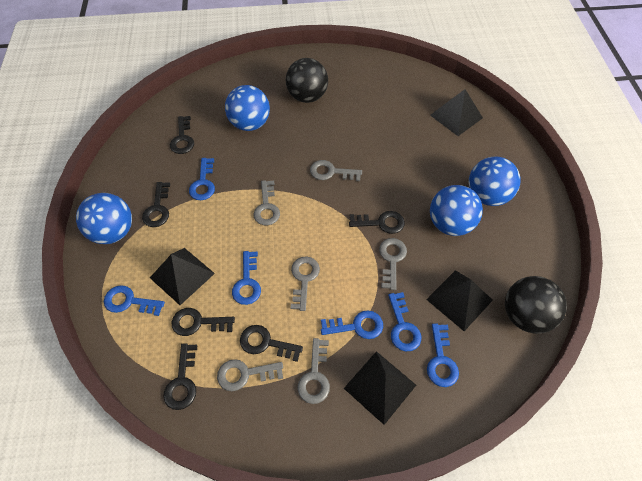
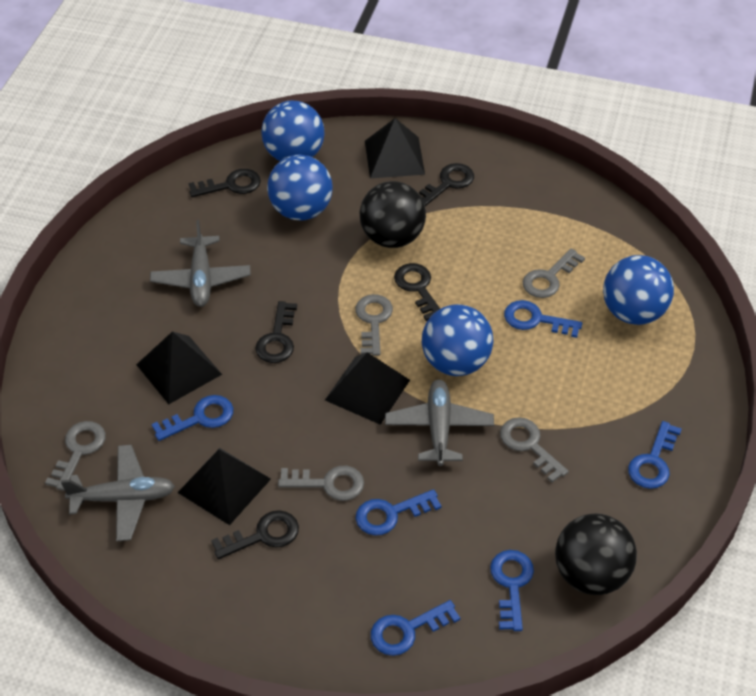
black key: [142,182,170,227] [163,343,197,410] [170,116,194,154] [171,308,235,336] [240,325,303,362] [349,211,405,234] = 6 -> [188,169,261,197] [211,510,299,559] [255,301,297,363] [394,263,440,321] [419,163,474,206] = 5
grey key: [217,359,283,391] [253,180,280,225] [291,256,320,311] [297,338,330,404] [310,160,362,181] [379,238,407,290] = 6 -> [45,421,106,491] [278,466,364,501] [355,294,393,356] [500,417,569,483] [522,248,585,298] = 5
grey plane: none = 0 -> [61,445,175,541] [150,220,251,307] [385,380,494,466] = 3

